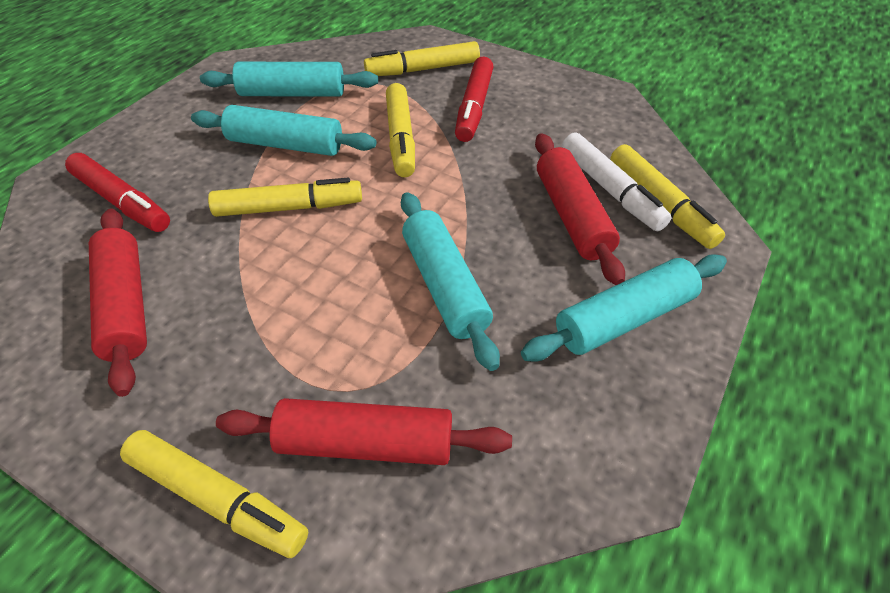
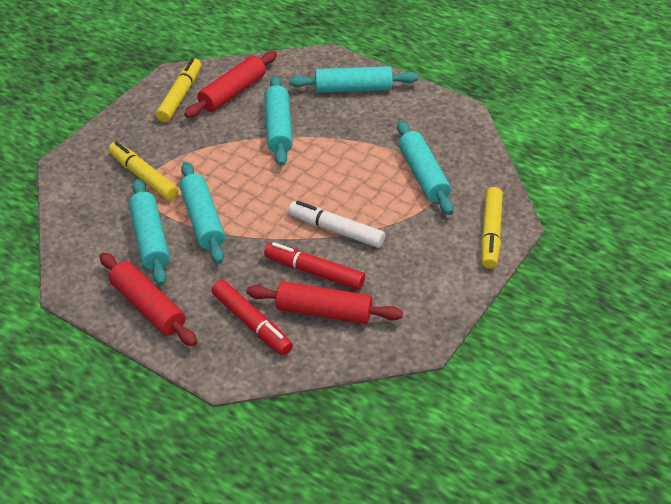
turquoise rolling pin: [191,105,376,156] [200,62,378,97] [401,192,500,371] [521,254,727,362] = 4 -> [129,179,170,286] [180,162,225,264] [264,76,293,166] [289,66,418,93] [397,121,454,215] = 5
yellow marker: [120,430,308,558] [208,178,362,217] [364,41,480,76] [386,83,415,177] [610,144,725,249] = 5 -> [108,141,179,201] [156,58,201,122] [481,187,503,269] = 3

